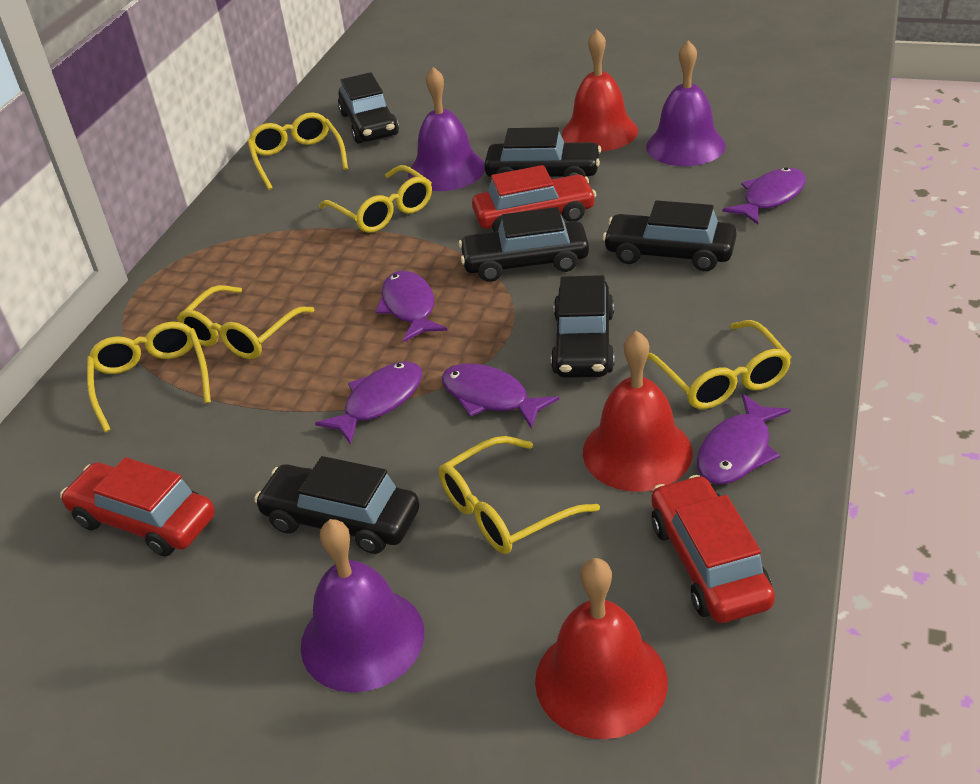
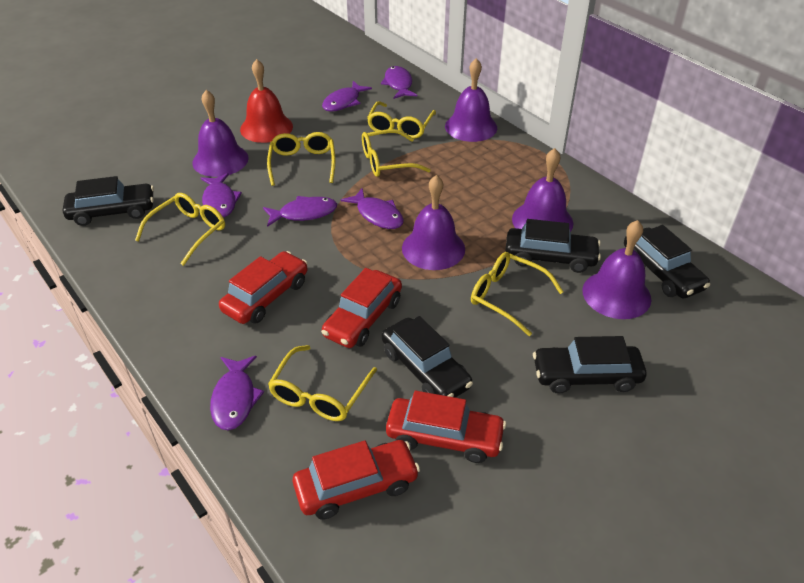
black car: [254,456,419,554] [338,72,399,144] [458,207,589,282] [484,127,601,177] [551,275,615,378] [602,200,737,271] = 6 -> [63,176,154,226] [382,316,473,398] [505,219,601,273] [533,336,646,394] [624,225,710,299] = 5
purple bell: [301,519,424,692] [408,67,485,191] [646,40,726,166] = 3 -> [192,90,249,177] [402,175,465,270] [445,58,497,142] [512,148,573,232] [582,220,651,319] = 5
purple fish: [315,361,422,445] [375,271,447,342] [442,363,559,429] [697,393,791,485] [722,168,806,225] = 5 -> [201,173,242,218] [210,356,264,430] [263,196,337,227] [322,81,372,112] [341,188,404,229] [381,66,417,99] = 6
red bell: [535,558,668,739] [562,29,638,151] [583,331,693,492] = 3 -> [240,59,293,143] = 1
red car: [60,457,215,557] [472,165,597,232] [652,475,775,623] = 3 -> [219,251,308,324] [293,440,420,519] [321,268,402,348] [386,391,506,463] = 4

